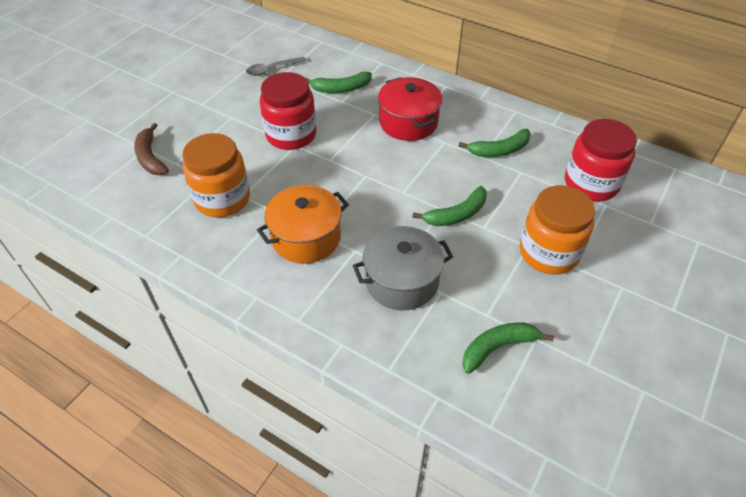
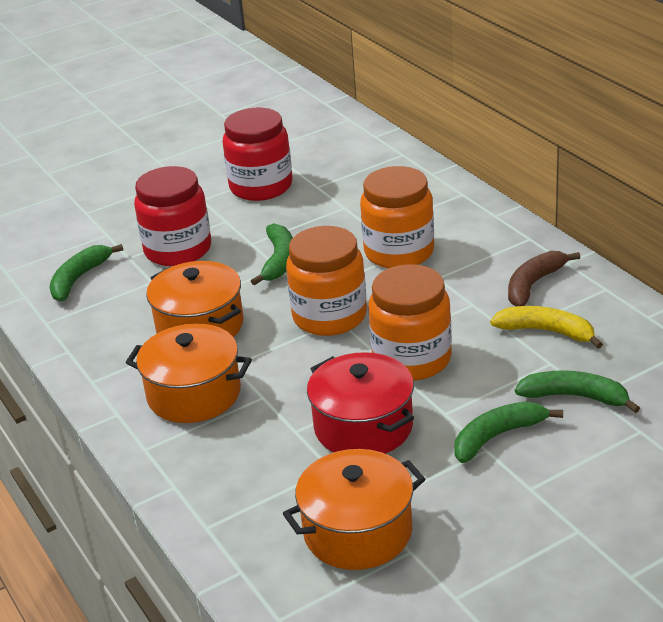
grey pot: [353,226,453,310] = 1 -> none = 0
grey spoon: [246,57,306,76] = 1 -> none = 0
orange jar: [182,133,250,217] [520,185,595,275] = 2 -> [286,226,367,336] [360,166,434,268] [368,264,452,381] = 3
orange pot: [257,185,349,264] = 1 -> [125,323,252,423] [146,261,243,337] [283,449,425,570] = 3
yellow banana: none = 0 -> [490,306,603,349] = 1

